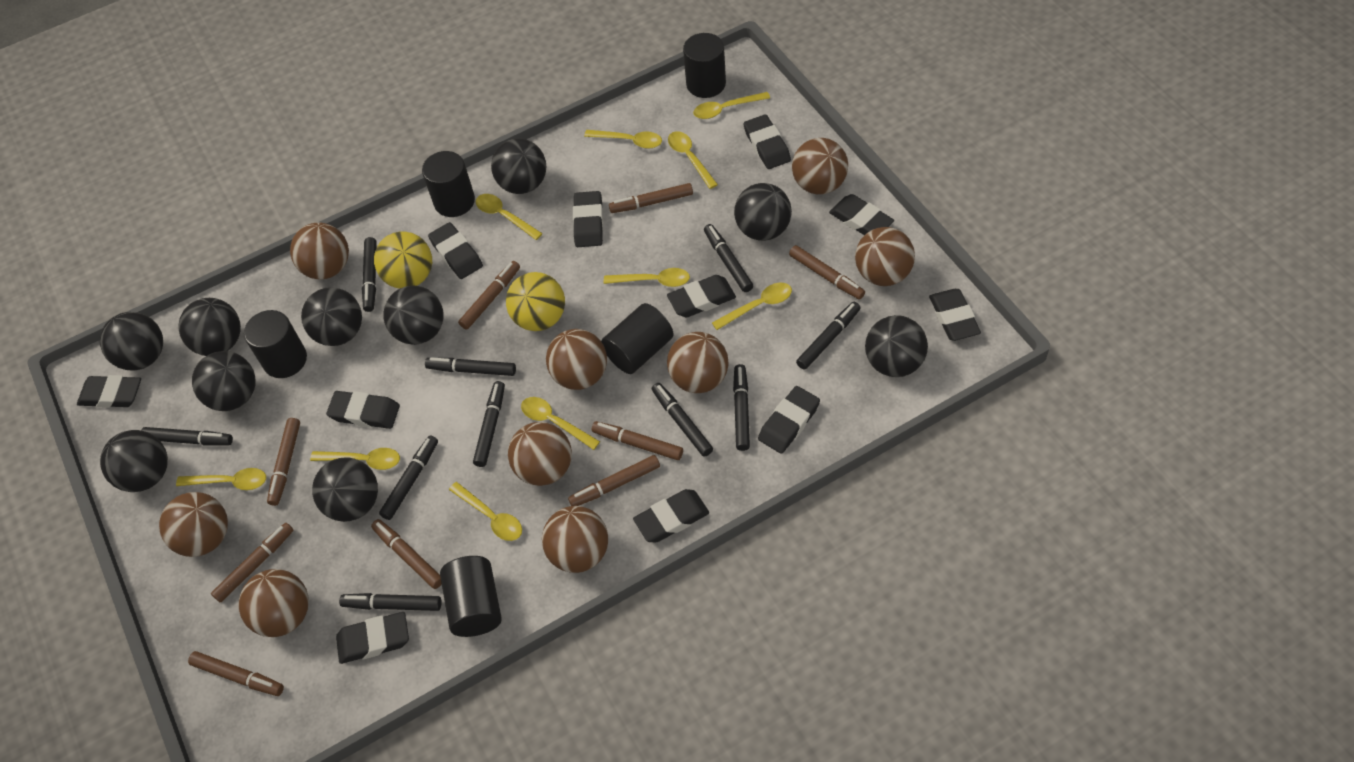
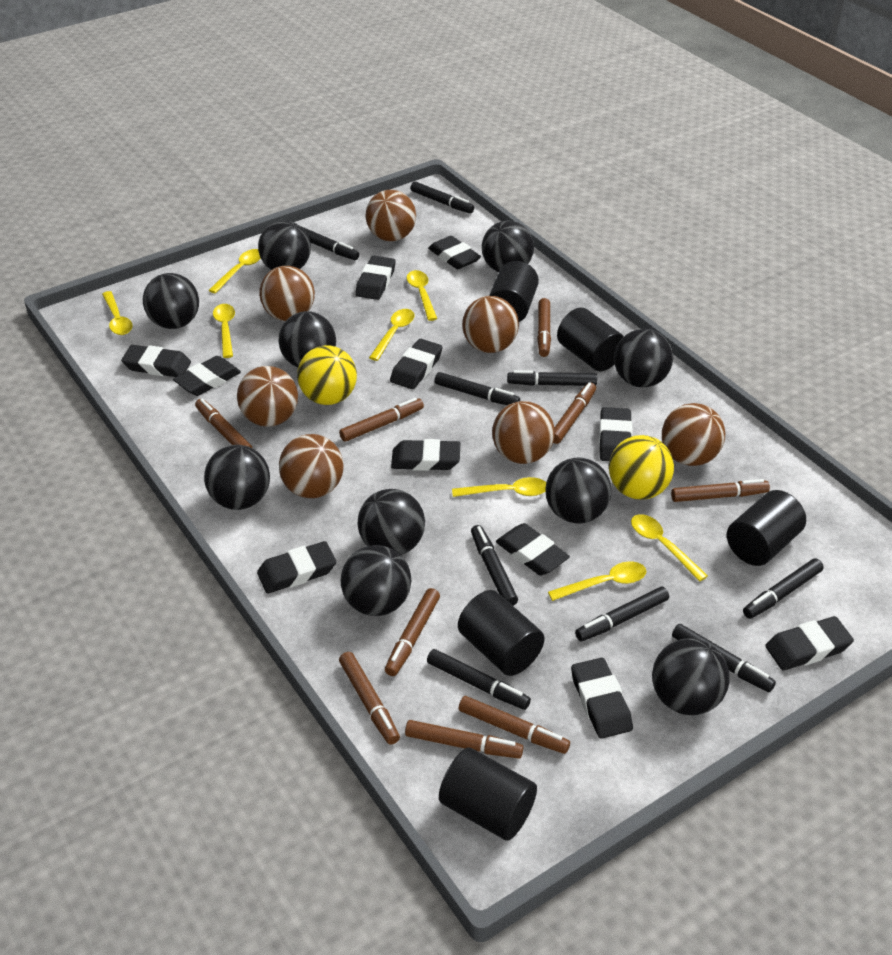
black marker: [141,427,233,446] [339,593,442,611] [362,237,377,312] [379,435,438,520] [425,357,516,376] [473,381,505,467] [652,383,713,457] [704,224,753,292] [733,364,750,451] [796,302,860,370] = 10 -> [301,226,359,260] [410,181,474,214] [427,649,531,710] [435,372,520,405] [471,525,518,606] [507,370,597,386] [575,586,669,642] [672,624,776,692] [743,558,824,619] = 9
brown ball: [159,492,228,557] [238,569,309,637] [290,222,349,279] [508,422,572,486] [542,506,608,573] [546,329,607,390] [667,332,729,393] [792,138,848,194] [855,227,915,286] = 9 -> [237,366,298,427] [259,266,315,321] [279,434,343,498] [366,190,416,241] [462,296,519,353] [492,401,555,464] [662,403,725,466] = 7
yellow spoon: [176,468,266,490] [310,448,400,470] [449,482,522,541] [476,194,543,240] [521,397,600,450] [584,130,662,149] [604,268,690,287] [668,131,718,189] [693,92,770,119] [712,283,792,330] = 10 -> [102,291,133,335] [209,249,261,294] [213,304,235,358] [369,309,415,361] [406,270,437,321] [452,477,546,497] [548,562,646,601] [631,514,708,582] = 8

